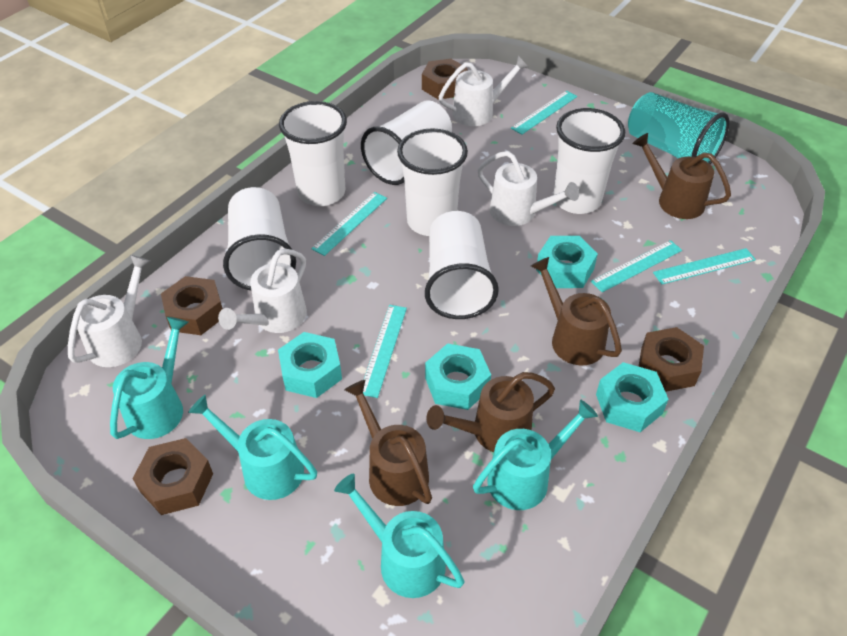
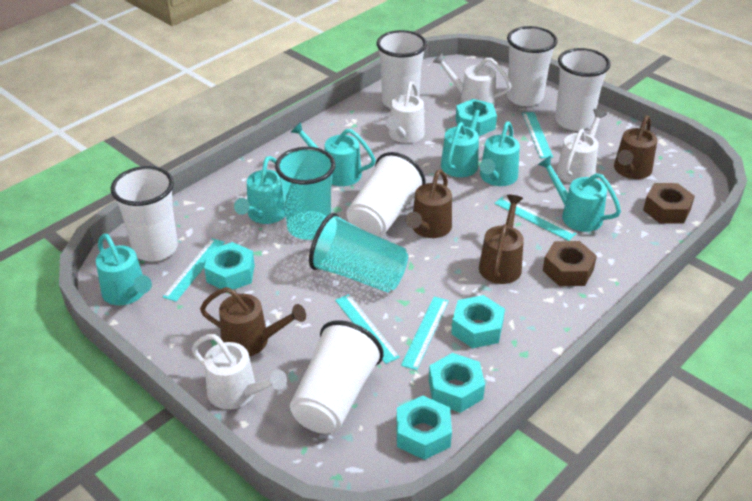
brown nut: [132,438,213,515] [161,276,223,335] [422,59,468,100] [638,327,704,392] = 4 -> [543,241,597,286] [643,183,695,224] = 2
turquoise cup: [628,92,730,164] = 1 -> [275,147,336,240] [309,213,408,293] = 2
turquoise nut: [278,332,342,398] [425,343,491,410] [536,236,598,288] [596,362,669,432] = 4 -> [204,242,255,290] [396,396,452,460] [429,353,485,413] [451,295,505,348] [456,99,497,136] = 5
turquoise watering can: [110,317,189,439] [188,395,317,500] [334,474,464,598] [473,399,598,510] = 4 -> [96,234,152,305] [234,156,286,224] [291,122,376,186] [441,101,486,177] [480,121,520,186] [538,156,621,232] = 6

